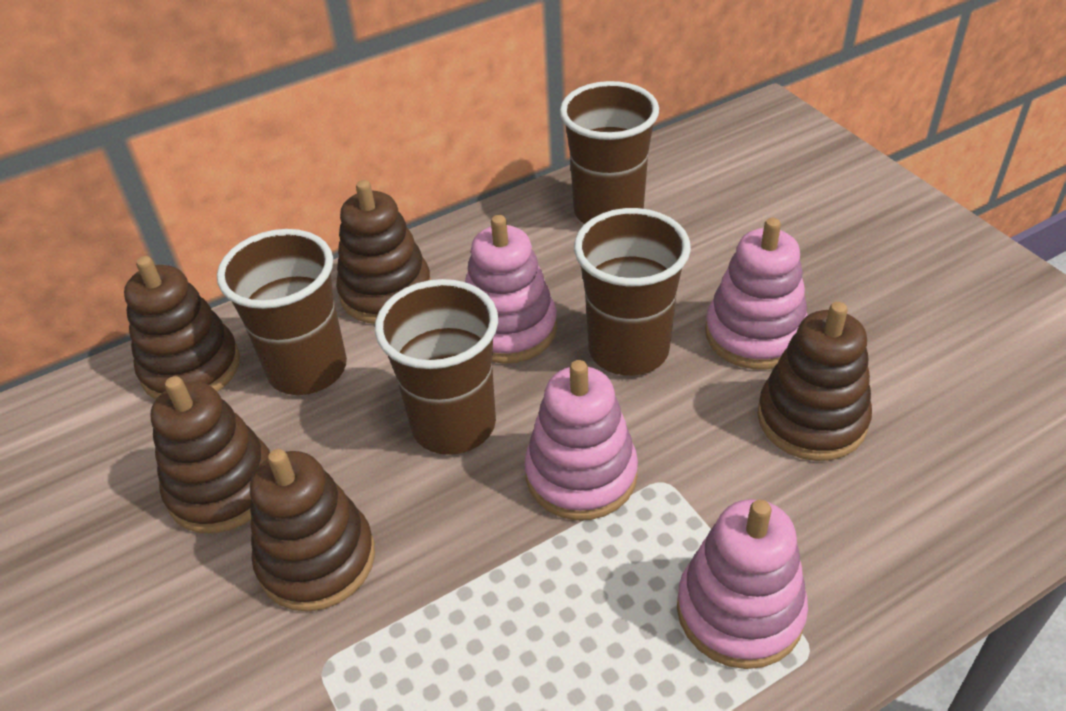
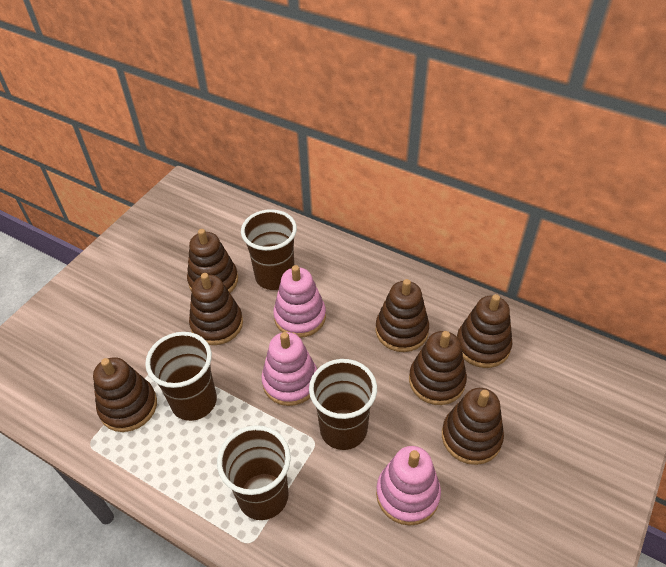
brown stacking toy: [124,256,240,400] [150,376,270,534] [250,449,375,611] [336,180,431,324] [757,302,872,461] = 5 -> [93,357,157,432] [187,229,238,293] [189,273,243,345] [375,279,429,352] [409,331,467,405] [442,388,504,465] [457,294,512,368] = 7
pink stacking toy: [465,215,557,364] [525,360,638,520] [677,499,808,669] [705,218,808,369] = 4 -> [261,332,317,406] [273,265,326,338] [376,446,441,526] = 3

